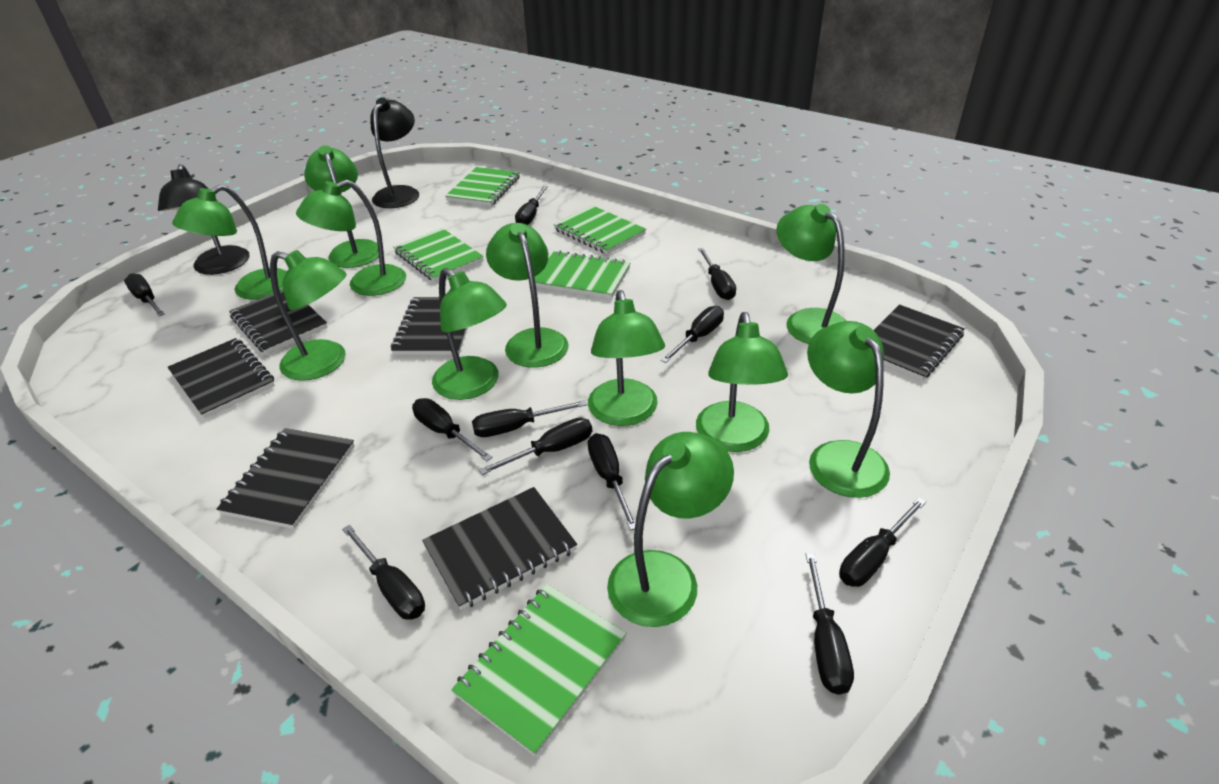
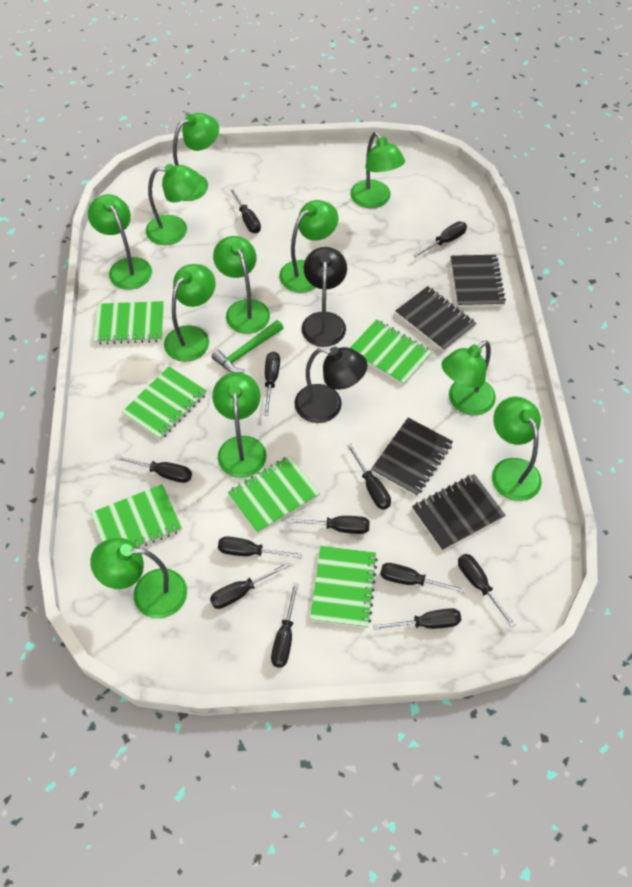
black notebook: [168,338,275,419] [217,428,355,529] [229,290,328,354] [391,297,468,355] [422,487,577,610] [874,305,965,381] = 6 -> [371,418,453,496] [396,286,476,352] [412,474,505,551] [451,255,506,307] = 4
black screwdriver: [124,273,165,316] [342,525,425,620] [412,398,493,462] [472,400,587,437] [479,418,592,475] [515,186,548,225] [588,433,636,530] [661,306,724,363] [698,248,736,300] [806,553,854,695] [839,498,926,587] = 11 -> [115,455,192,483] [210,562,290,609] [218,536,302,558] [229,187,261,233] [263,352,280,416] [271,583,299,668] [286,516,370,534] [347,443,391,510] [373,608,461,630] [380,563,466,593] [413,222,467,257] [458,554,516,628] = 12
green hammer: none = 0 -> [212,320,283,373] = 1
green notebook: [394,228,484,282] [445,167,520,206] [451,584,626,756] [535,251,630,299] [553,205,646,254] = 5 -> [91,484,182,548] [94,301,164,345] [122,366,207,440] [228,455,320,534] [310,546,378,628] [350,319,432,386] = 6

